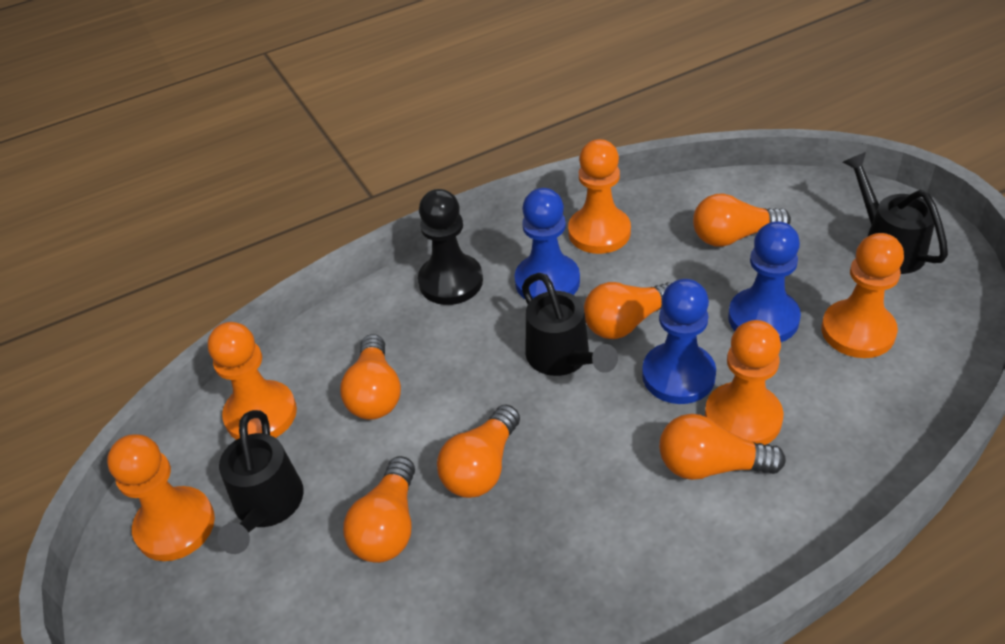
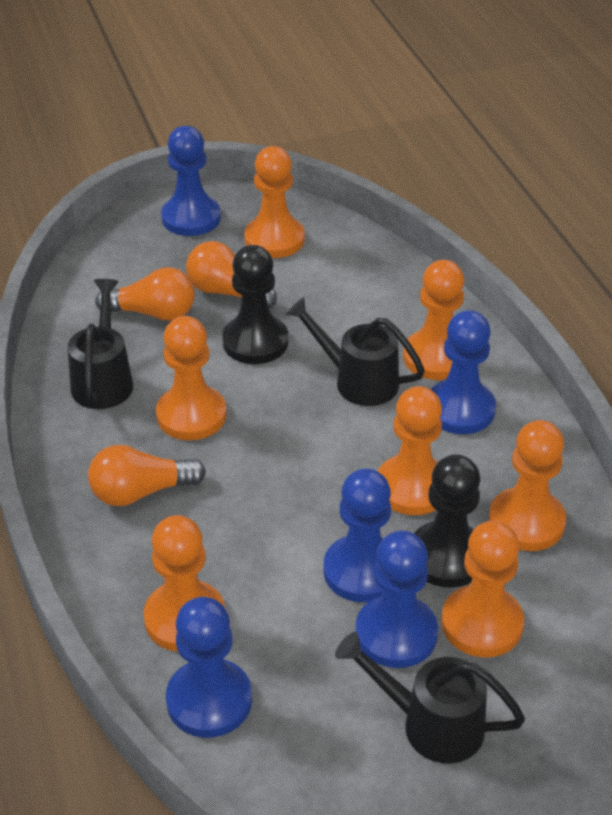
black pawn: [418,189,483,305] = 1 -> [222,245,288,364] [414,454,480,588] = 2
blue pawn: [514,188,580,299] [642,279,716,404] [728,221,801,342] = 3 -> [161,126,221,236] [166,597,252,738] [323,468,391,602] [356,531,438,668] [430,310,496,434] = 5
orange light bulb: [340,334,401,420] [343,456,415,563] [437,404,520,498] [584,282,671,339] [659,414,786,480] [693,194,791,247] = 6 -> [88,445,206,506] [95,267,195,321] [186,241,277,308] = 3
orange pawn: [107,434,215,561] [208,322,297,440] [568,139,631,254] [705,320,783,445] [821,233,904,358] = 5 -> [143,515,225,652] [156,316,227,440] [244,146,305,258] [378,386,442,515] [403,260,464,380] [441,521,524,658] [489,420,566,551] = 7

